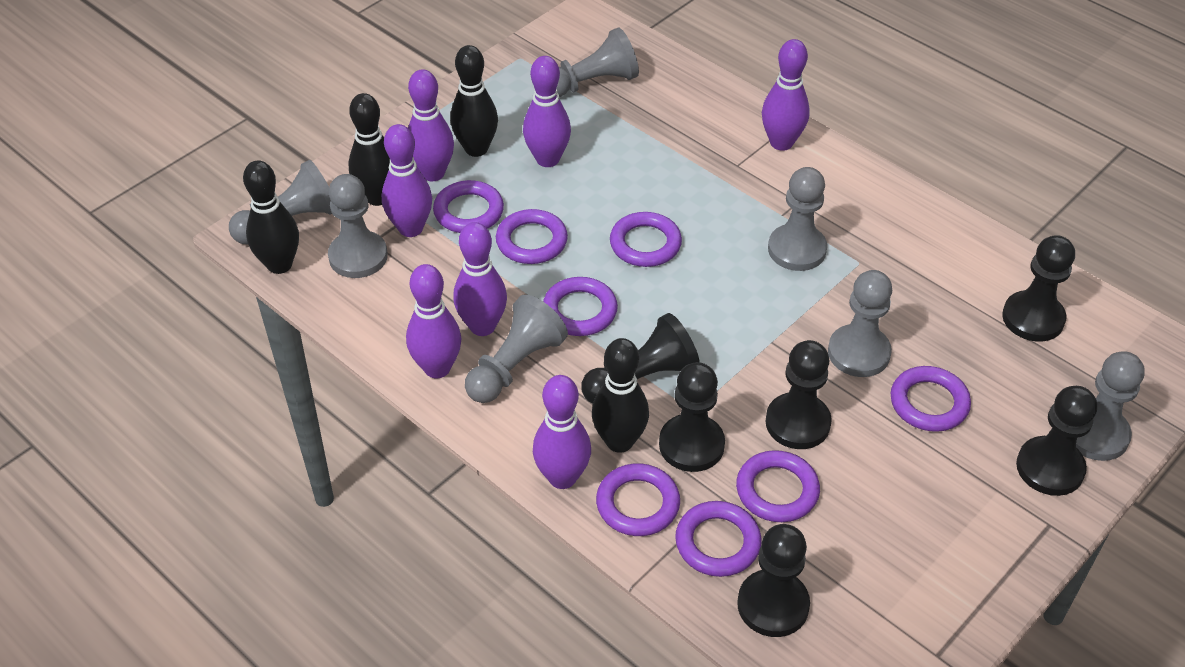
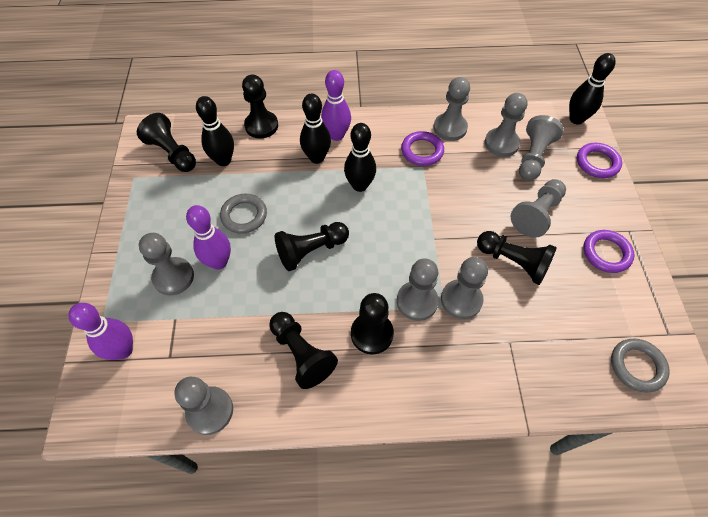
grey pawn: [229,160,332,245] [328,174,388,278] [465,295,568,403] [557,28,639,97] [768,167,827,271] [828,270,892,377] [1076,351,1145,461] = 7 -> [139,233,194,295] [174,377,233,435] [397,258,439,321] [433,77,470,141] [441,257,488,319] [485,93,527,157] [511,179,566,238] [519,115,564,181] = 8
grey ring: none = 0 -> [220,194,267,234] [611,339,670,392] = 2
purple bowling pin: [382,124,432,237] [406,264,461,378] [408,69,454,181] [453,222,507,336] [523,56,571,167] [533,375,591,489] [762,39,810,151] = 7 -> [68,303,133,360] [186,205,231,270] [321,70,351,141] = 3
purple ring: [433,180,504,233] [496,209,568,264] [543,277,618,336] [596,463,680,536] [610,212,682,267] [675,501,762,577] [736,450,820,522] [890,366,971,432] = 8 -> [401,131,444,166] [577,143,622,178] [583,230,634,273] = 3

